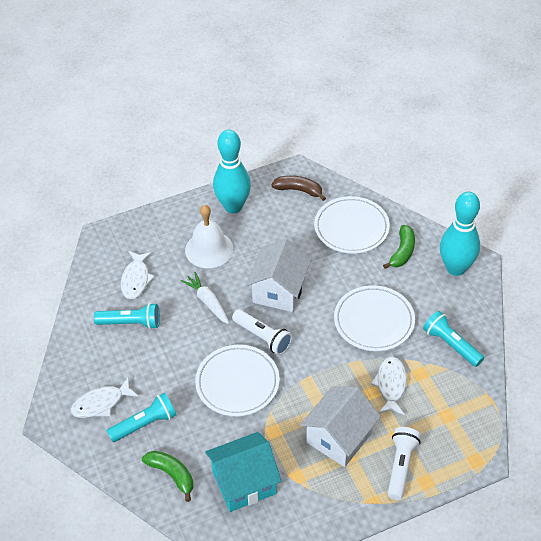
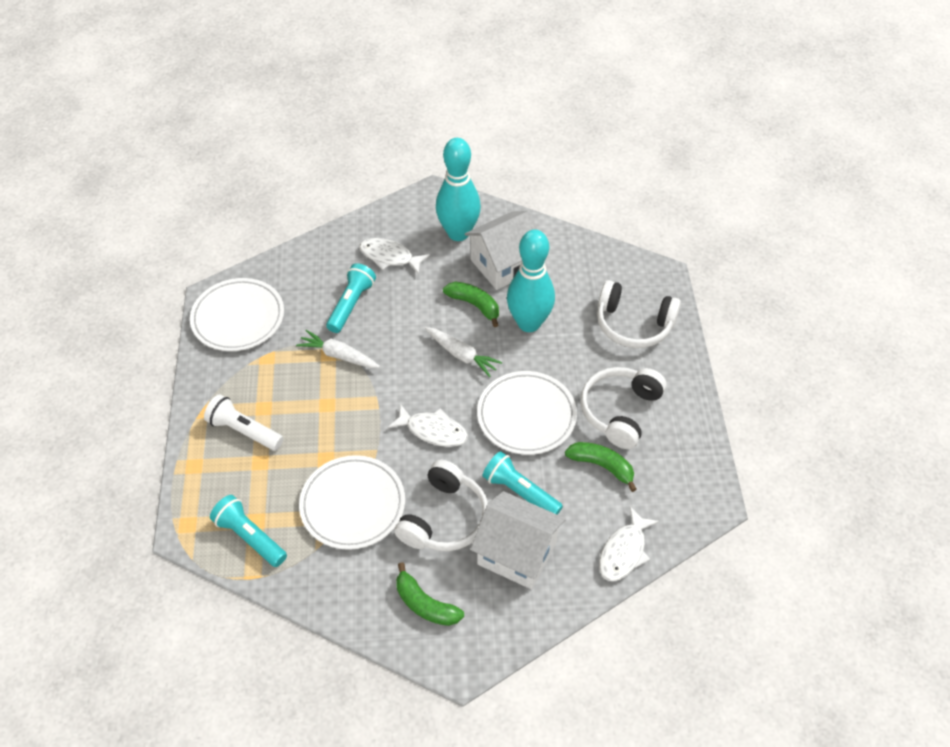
brown banana: [272,176,326,201] = 1 -> none = 0
green banana: [142,451,193,502] [383,225,415,269] = 2 -> [396,562,464,626] [443,282,499,327] [565,442,637,492] = 3
turquoise house: [205,432,281,512] = 1 -> none = 0
white bell: [185,205,233,268] = 1 -> none = 0
white carrot: [181,272,229,324] = 1 -> [296,330,380,368] [425,327,502,377] = 2
white flashlight: [232,310,292,355] [388,427,421,500] = 2 -> [204,394,283,451] = 1
white headphones: none = 0 -> [394,460,488,551] [581,367,666,449] [597,280,681,348] = 3

